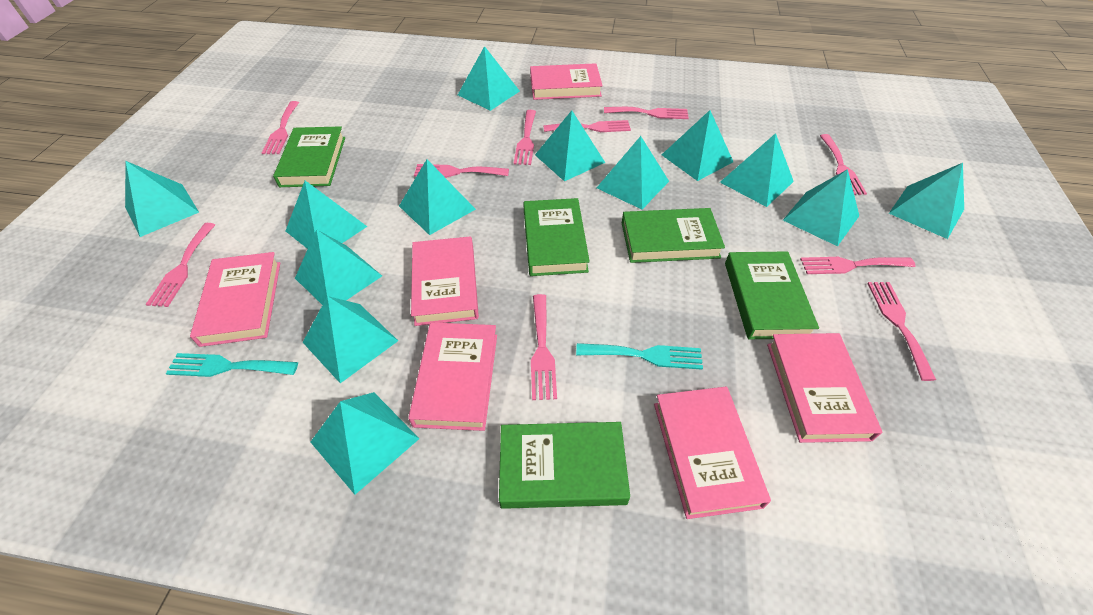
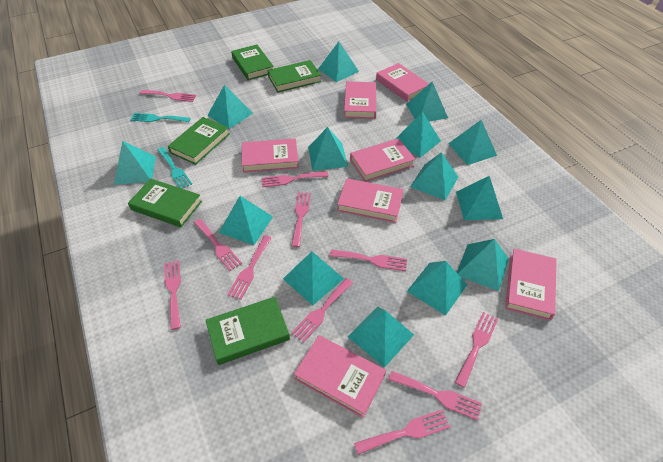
pink book: [190,252,280,347] [408,322,497,431] [411,236,479,326] [530,63,603,100] [654,387,771,519] [767,333,882,443] = 6 -> [242,138,299,173] [294,335,386,418] [337,178,404,223] [344,81,376,119] [350,138,415,182] [376,63,429,102] [505,249,557,320] = 7
pink fork: [146,223,215,307] [262,101,299,154] [414,164,509,178] [514,110,536,165] [531,294,557,400] [543,120,631,132] [604,107,689,119] [800,257,916,274] [820,134,867,195] [867,282,936,381] = 10 -> [140,90,196,102] [164,260,181,330] [194,219,242,271] [227,235,272,300] [262,171,329,187] [291,192,311,247] [292,278,353,342] [330,250,407,271] [354,410,450,455] [388,371,482,420] [455,312,498,388] = 11
turquoise pyramid: [125,161,199,237] [286,181,367,249] [295,229,382,305] [303,296,398,383] [311,392,420,494] [399,159,476,235] [458,46,520,111] [535,110,605,181] [597,136,669,209] [662,110,733,181] [720,133,794,207] [783,169,859,246] [889,163,964,239] = 13 -> [114,141,156,185] [207,85,253,129] [219,196,273,245] [283,252,344,306] [308,127,348,171] [318,42,359,82] [348,307,414,368] [396,111,441,158] [406,82,448,122] [407,261,467,316] [410,152,458,200] [448,120,497,165] [456,176,503,220] [457,239,509,291] = 14

